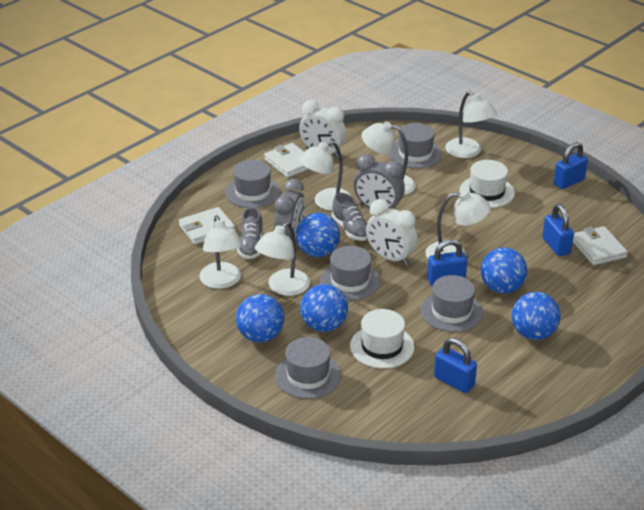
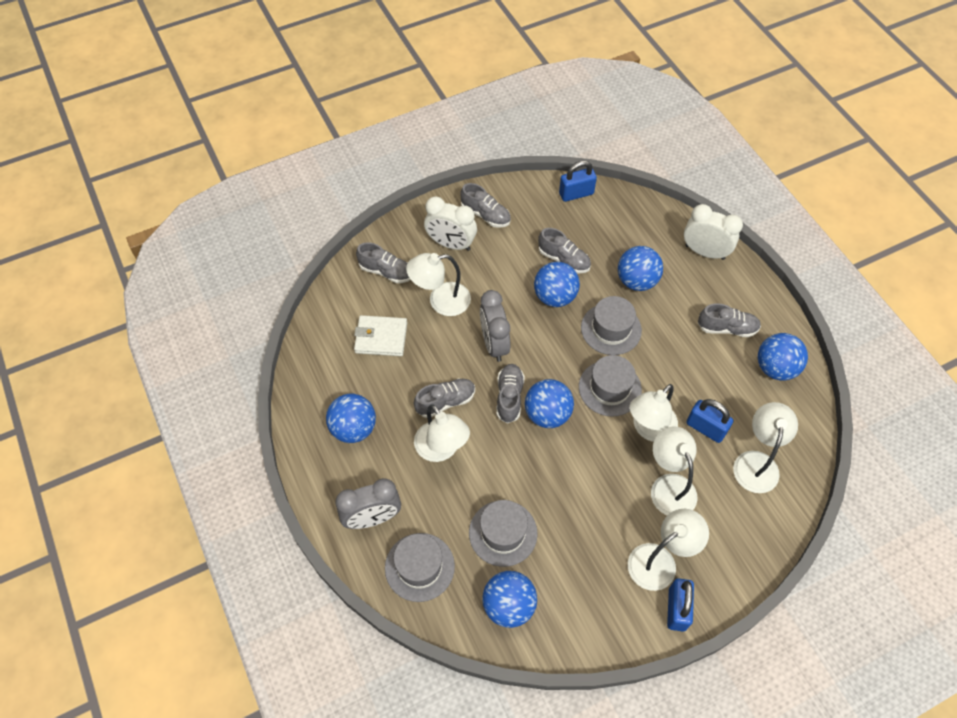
blue ball: [236,294,284,343] [296,213,340,257] [300,284,348,332] [481,248,527,293] [512,292,561,340] = 5 -> [326,394,376,443] [482,571,537,628] [525,379,574,428] [534,262,580,307] [618,246,663,291] [758,333,808,381] = 6
blue padlock: [427,239,467,286] [434,338,477,393] [542,204,574,256] [554,142,588,189] = 4 -> [559,160,597,202] [667,578,694,632] [686,399,733,443] = 3
grey hat: [225,160,280,208] [275,337,341,399] [320,246,381,300] [389,123,442,168] [421,275,483,332] = 5 -> [385,533,455,602] [469,500,538,567] [579,355,642,417] [581,296,642,355] = 4
grey shoe: [237,207,263,259] [332,193,368,241] = 2 -> [356,242,411,283] [414,378,475,418] [460,183,511,228] [497,364,525,423] [538,228,591,274] [698,303,761,337] = 6
white hat: [350,309,414,369] [460,160,515,208] = 2 -> none = 0
white wallet: [179,207,235,244] [264,143,309,178] [573,226,628,265] = 3 -> [354,315,407,356] = 1

